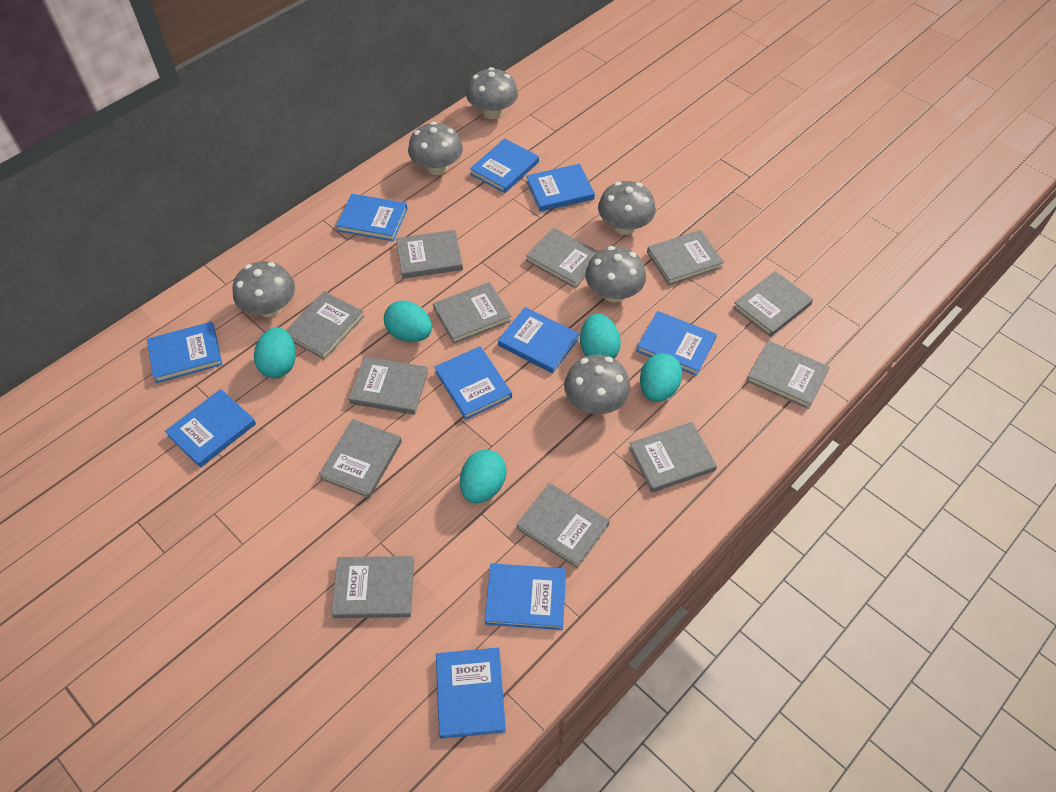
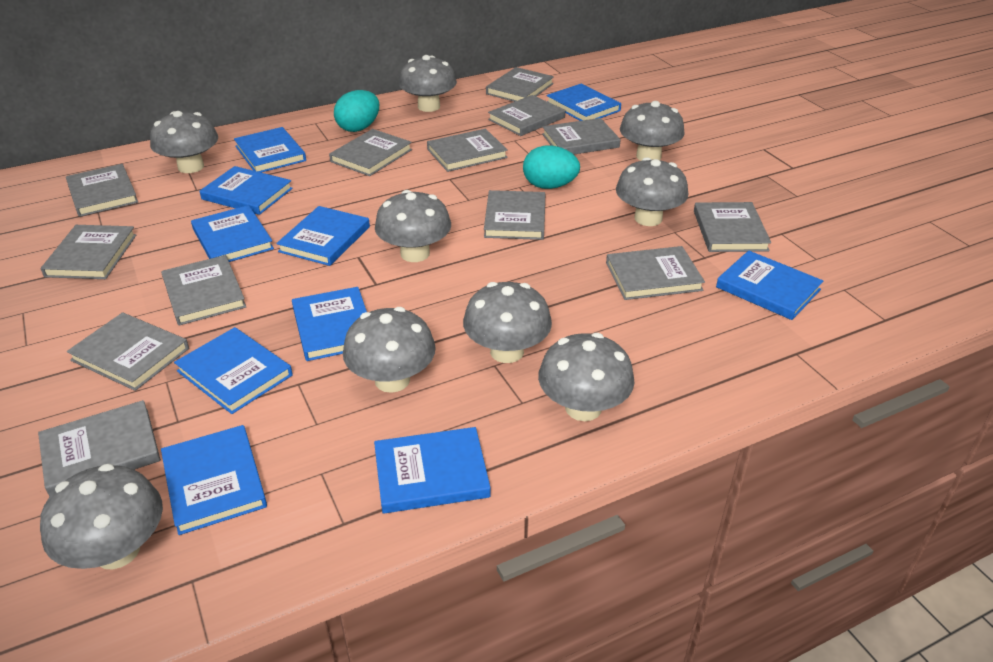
grey book: [286,291,364,360] [319,419,402,498] [331,556,414,618] [349,357,428,415] [396,230,463,279] [433,282,511,344] [516,483,610,568] [526,228,598,288] [629,422,717,492] [647,230,724,285] [733,271,813,337] [747,340,830,409] = 12 -> [38,400,161,497] [41,225,136,279] [66,164,138,217] [67,312,189,391] [161,255,246,326] [329,129,412,176] [427,129,508,172] [484,190,545,240] [486,67,554,102] [488,95,565,136] [542,118,621,154] [606,246,705,300] [694,202,771,252] = 13
grey mushroom: [233,261,295,318] [408,122,463,175] [466,67,518,119] [564,355,630,414] [585,246,646,302] [598,181,656,235] = 6 -> [40,464,163,570] [150,111,218,173] [343,307,436,393] [375,190,451,262] [399,55,457,112] [463,282,552,363] [538,333,634,421] [616,157,689,226] [620,101,685,161] = 9
turquoise egg: [254,327,296,378] [384,300,432,342] [460,450,507,504] [580,314,621,359] [640,353,682,402] = 5 -> [334,90,379,132] [523,145,580,189] = 2

